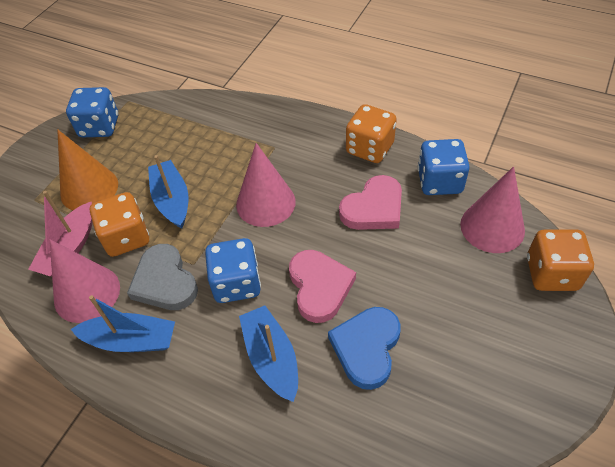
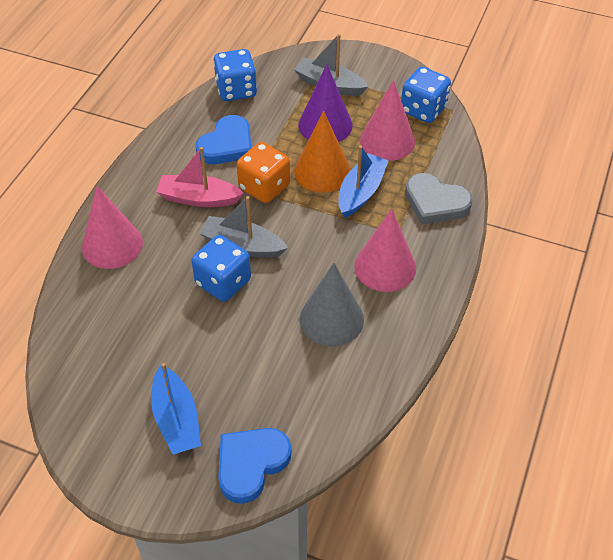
blue boat: [71,295,175,352] [148,155,188,229] [239,305,298,402] = 3 -> [151,363,201,455] [338,146,389,218] = 2
blue heart: [328,307,400,390] = 1 -> [196,115,251,164] [218,428,291,504] = 2
grey boat: none = 0 -> [199,196,288,258] [294,34,369,96] = 2
grey cone: none = 0 -> [300,263,364,346] = 1
orange dice: [90,192,149,257] [346,104,397,163] [527,230,594,291] = 3 -> [237,142,290,203] = 1
pink heart: [289,250,356,323] [339,175,402,230] = 2 -> none = 0
purple cone: none = 0 -> [298,64,353,142] = 1

